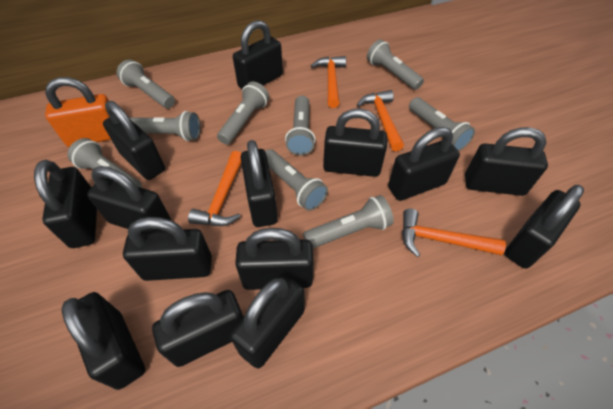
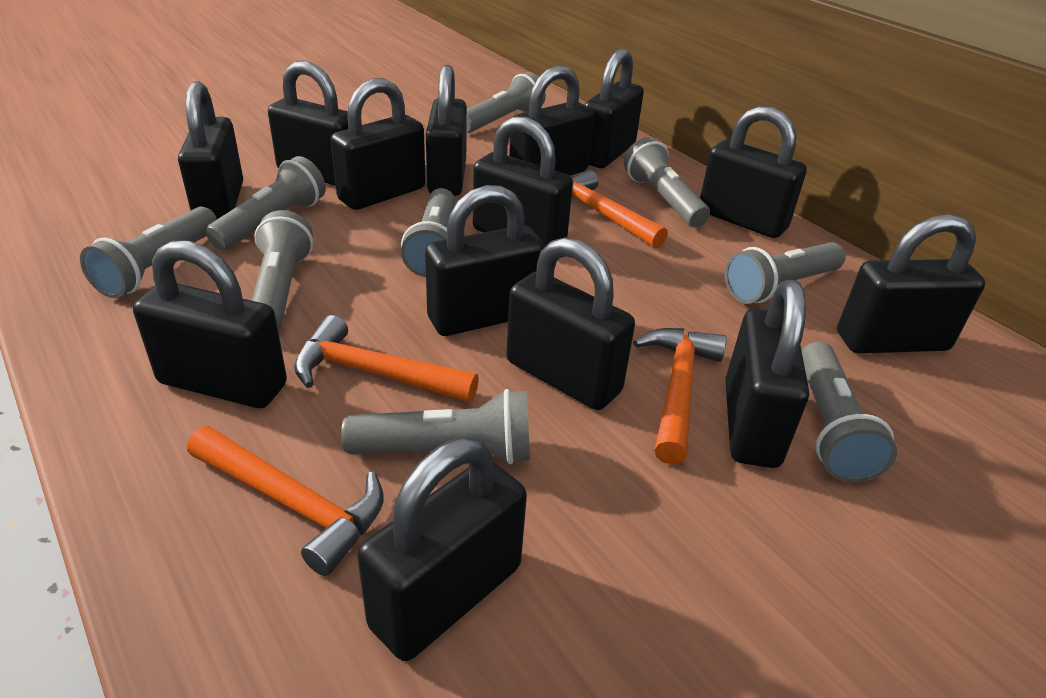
orange padlock: [45,77,111,147] = 1 -> none = 0

